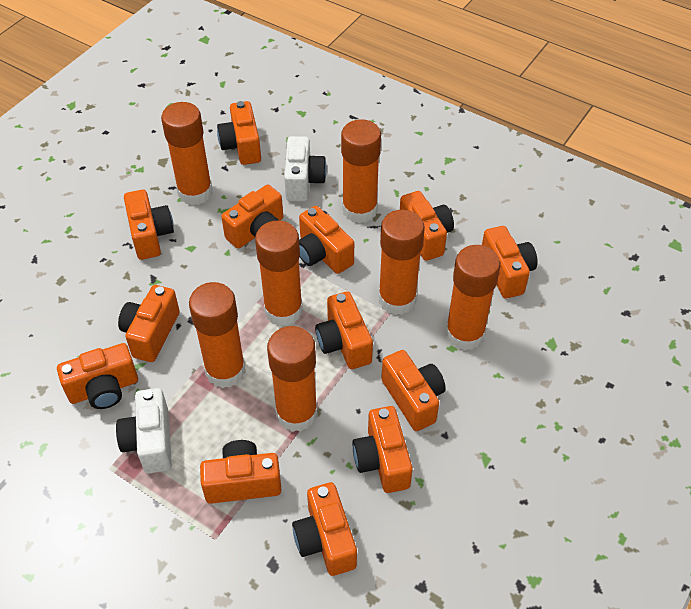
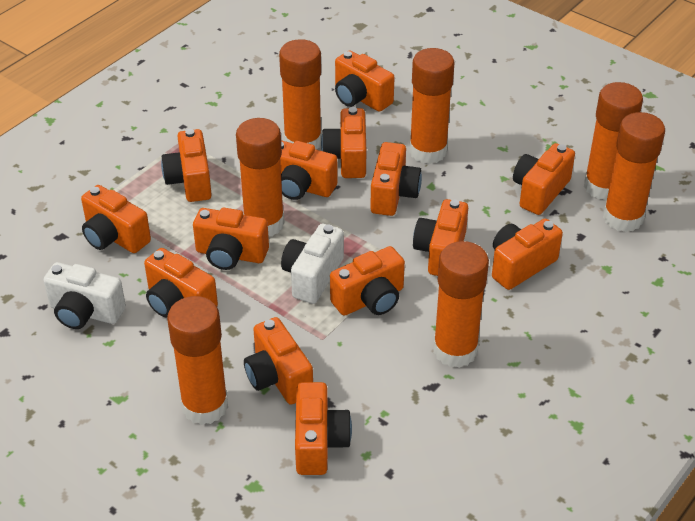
orange camera: [57,343,138,409] [118,285,180,362] [124,189,174,260] [200,440,281,504] [217,101,261,165] [221,185,283,249] [292,482,357,576] [299,206,354,274] [315,291,373,369] [352,406,413,493] [381,350,446,431] [400,191,454,261] [482,226,538,299] = 13 -> [81,185,151,253] [144,248,218,317] [161,129,212,202] [193,208,269,270] [244,317,313,405] [280,140,338,200] [295,382,352,475] [321,107,366,178] [330,246,405,316] [335,50,395,112] [370,142,422,216] [413,199,468,276] [492,219,563,290] [513,143,575,215] = 14

